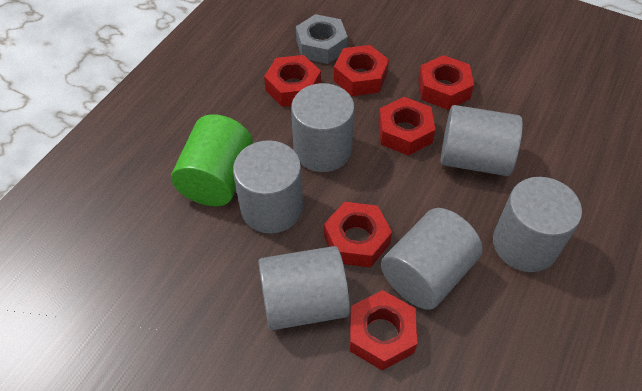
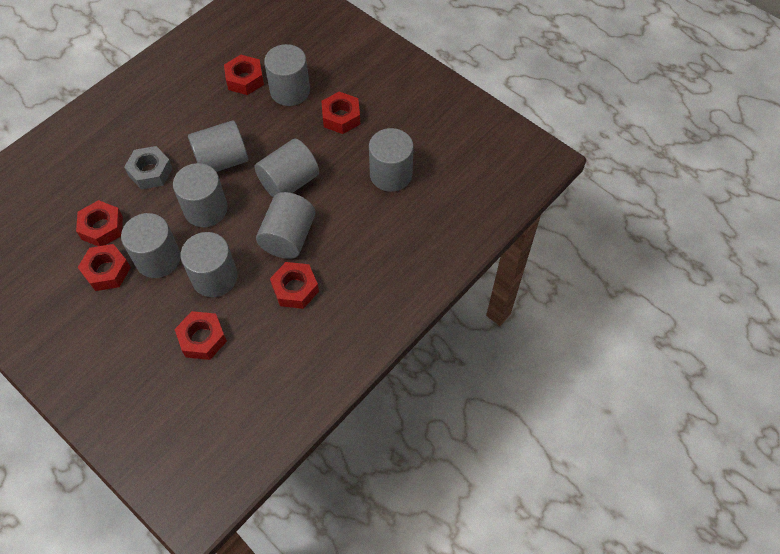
green cylinder: [171,114,253,206] = 1 -> none = 0
grey cylinder: [233,140,303,234] [258,246,350,330] [291,83,355,172] [381,208,483,310] [441,105,523,176] [493,177,582,272] = 6 -> [121,213,181,278] [173,163,228,227] [180,232,237,297] [188,120,248,172] [255,139,319,197] [256,192,316,259] [264,44,310,106] [369,128,414,192] = 8

